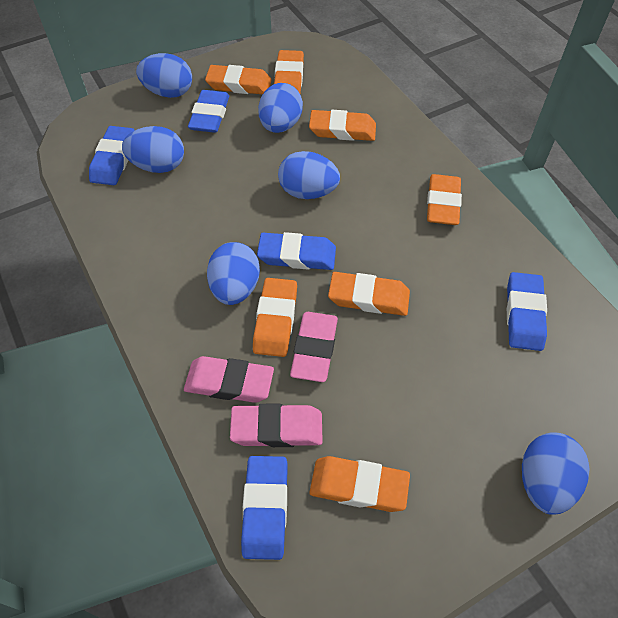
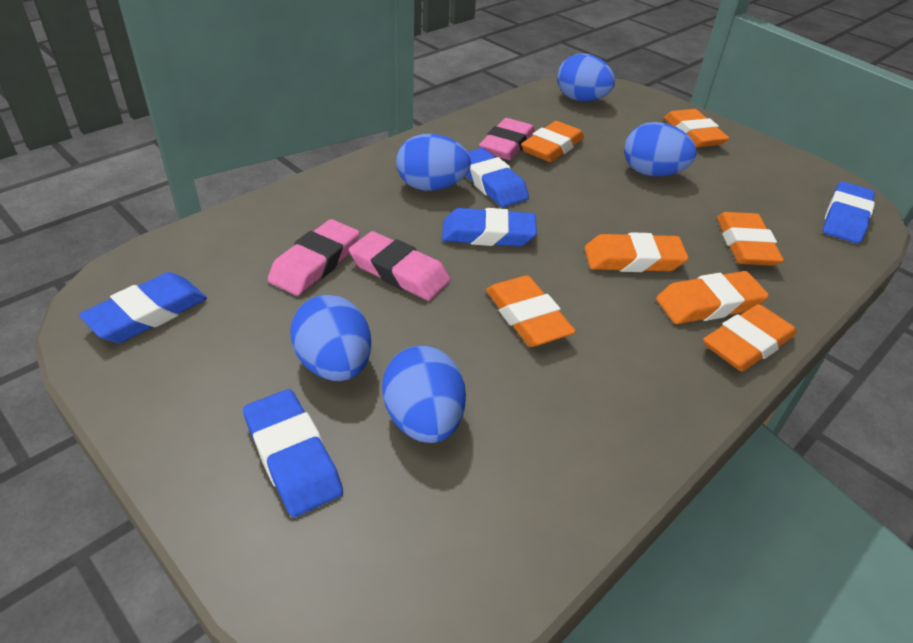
blue egg: [122,126,184,173] [136,53,192,98] [207,242,260,305] [258,83,303,133] [278,151,340,199] [522,432,590,515] = 6 -> [290,295,371,381] [382,346,466,443] [396,134,471,191] [557,53,615,102] [624,122,697,176] = 5

